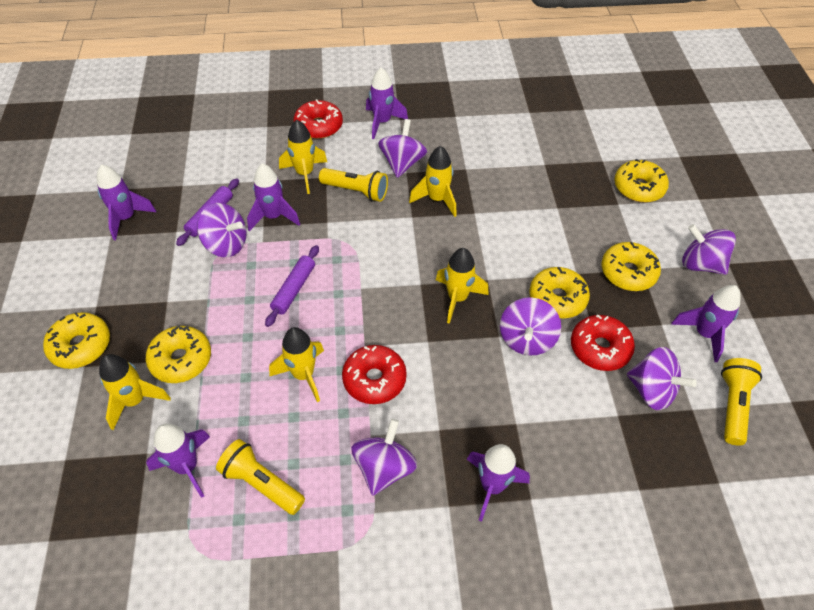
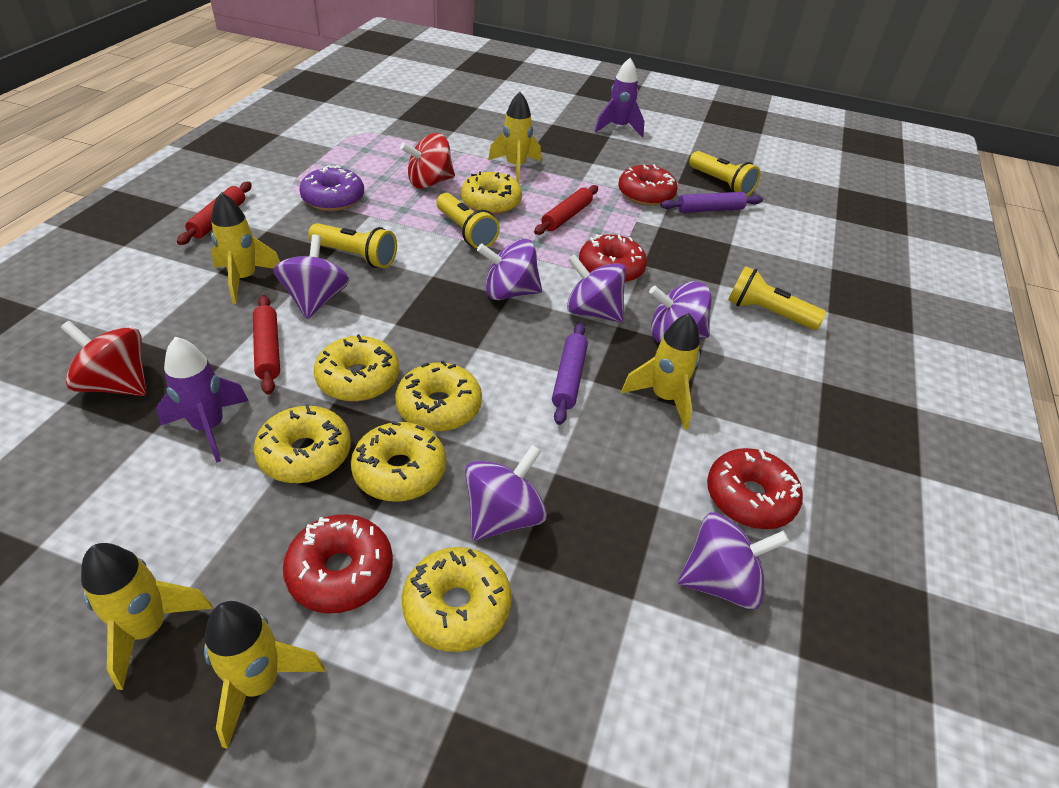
purple donut: none = 0 -> [299,165,364,211] = 1
purple rocket: [97,165,156,240] [146,423,210,498] [247,163,300,231] [366,67,408,139] [467,444,530,522] [671,285,741,362] = 6 -> [156,337,249,463] [595,58,644,137] = 2
red donut: [293,99,343,139] [342,345,407,404] [571,315,635,371] = 3 -> [283,514,393,613] [579,234,647,283] [618,164,677,206] [707,448,803,529] = 4
red rolling pin: none = 0 -> [177,182,252,245] [253,295,280,395] [534,185,598,235] = 3
red spinning top: none = 0 -> [61,321,147,396] [400,133,455,189] = 2
yellow donut: [43,312,110,369] [146,325,211,383] [529,267,590,318] [601,242,661,291] [614,159,669,202] = 5 -> [254,405,351,483] [314,334,400,402] [351,421,446,502] [395,360,482,432] [401,547,511,652] [461,171,522,215] = 6
yellow flashlight: [216,439,305,515] [319,168,388,202] [721,358,762,446] = 3 -> [308,223,397,268] [437,193,500,248] [689,151,760,196] [728,266,827,330] = 4

